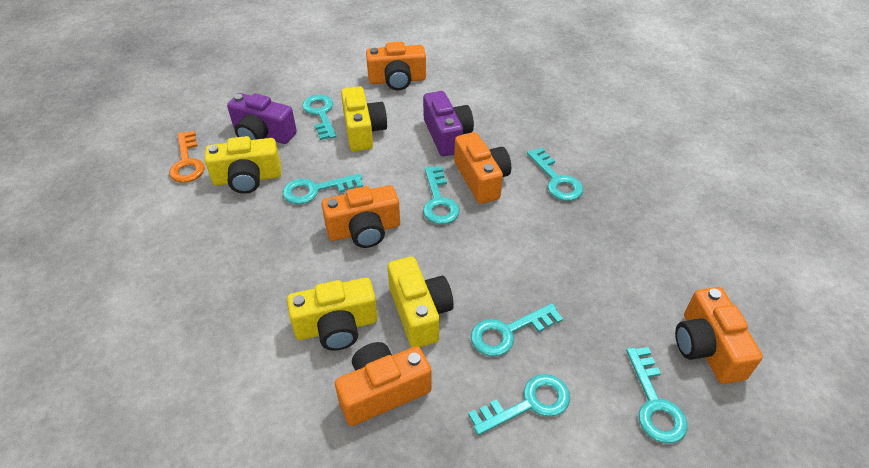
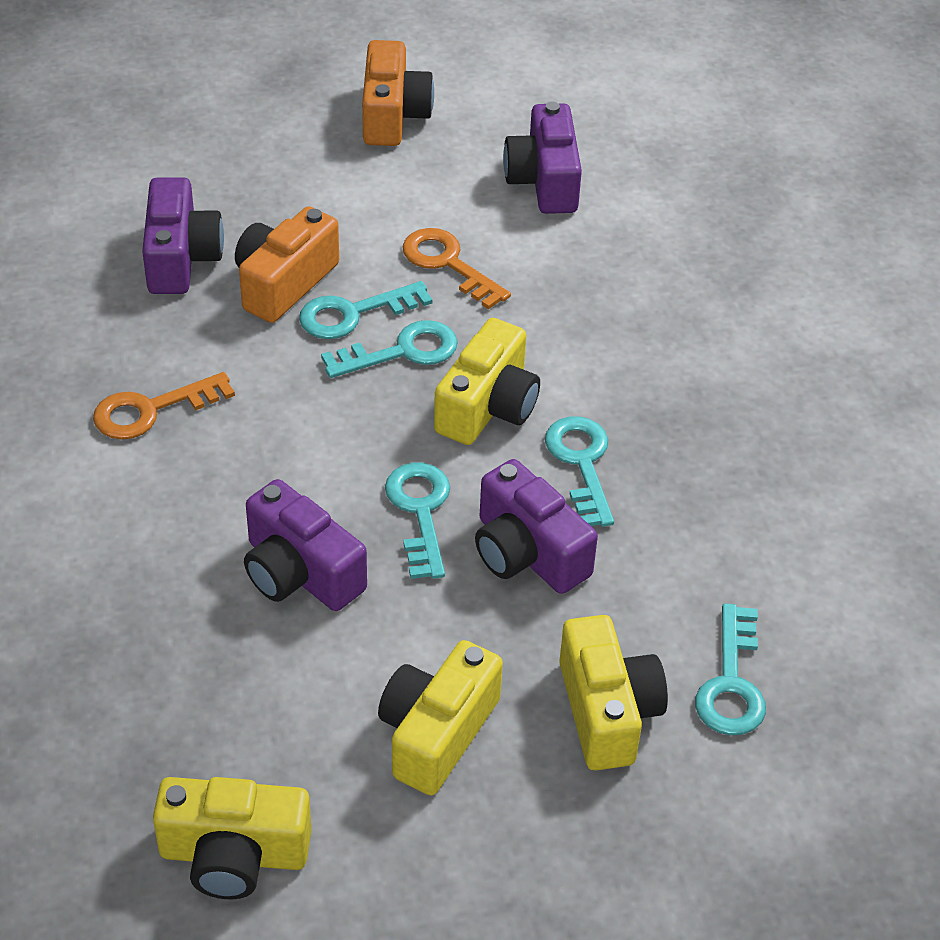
orange camera: [321,185,400,248] [335,342,432,426] [366,42,426,90] [454,132,511,204] [675,287,763,384] = 5 -> [235,206,339,323] [362,40,434,146] = 2
orange key: [169,131,205,183] = 1 -> [93,372,235,440] [402,228,511,309] = 2
purple camera: [227,93,297,144] [423,91,474,156] = 2 -> [142,177,224,294] [244,479,367,611] [475,459,598,594] [503,102,582,214] = 4
turquoise key: [283,173,363,204] [302,95,337,140] [423,166,460,224] [468,374,570,435] [471,303,563,357] [527,148,583,201] [626,347,688,443] = 7 -> [299,281,432,339] [321,320,458,378] [385,463,450,579] [545,416,614,527] [695,603,766,736] = 5

